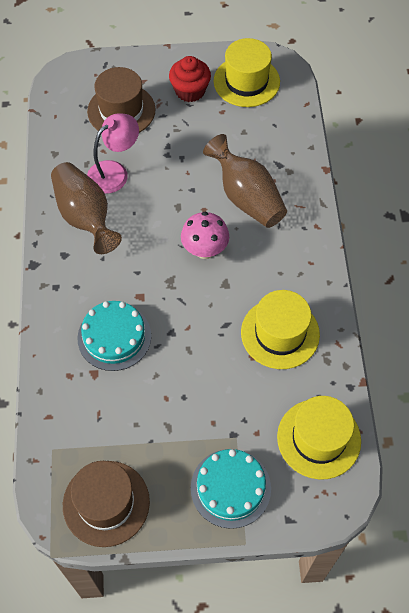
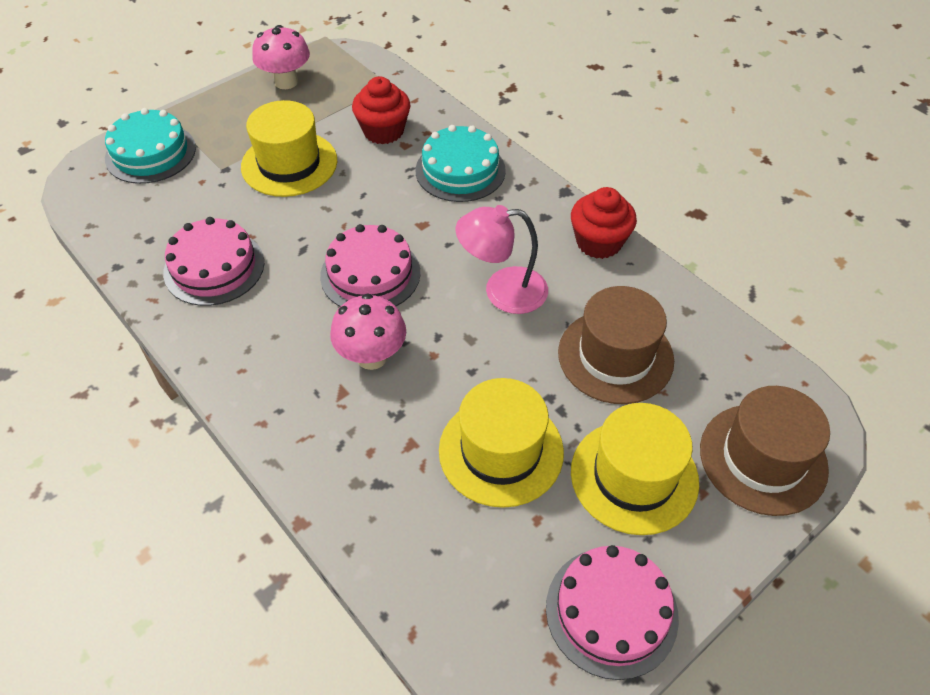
brown vase: [51,162,122,254] [203,134,287,228] = 2 -> none = 0
pink cake: none = 0 -> [163,217,264,306] [320,224,420,307] [546,545,679,680] = 3
pink mushroom: [181,212,229,259] = 1 -> [252,25,310,89] [330,293,406,370] = 2
red cupcake: [169,56,211,102] = 1 -> [352,76,410,144] [571,187,637,259] = 2

